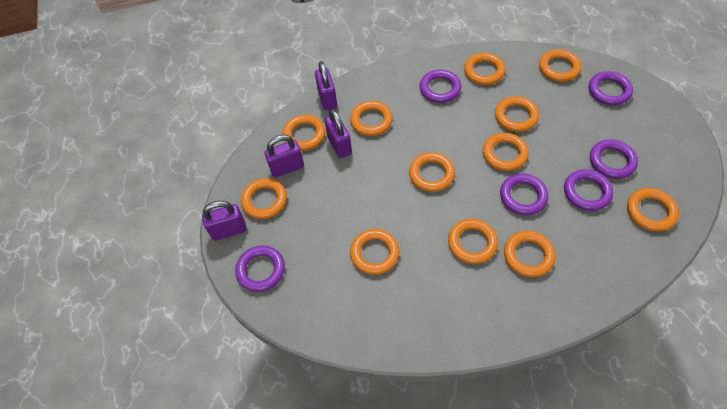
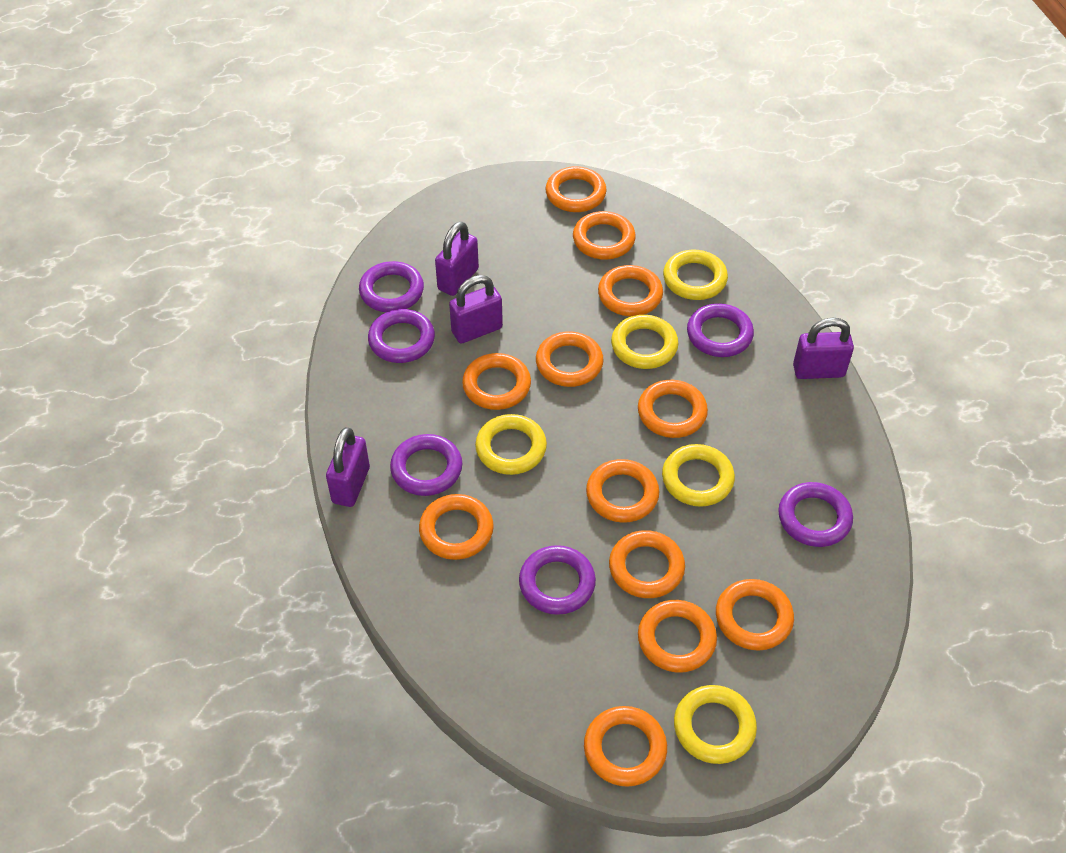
yellow ring: none = 0 -> [475,414,547,475] [611,315,678,369] [662,444,735,507] [663,250,728,300] [674,685,757,764] = 5

